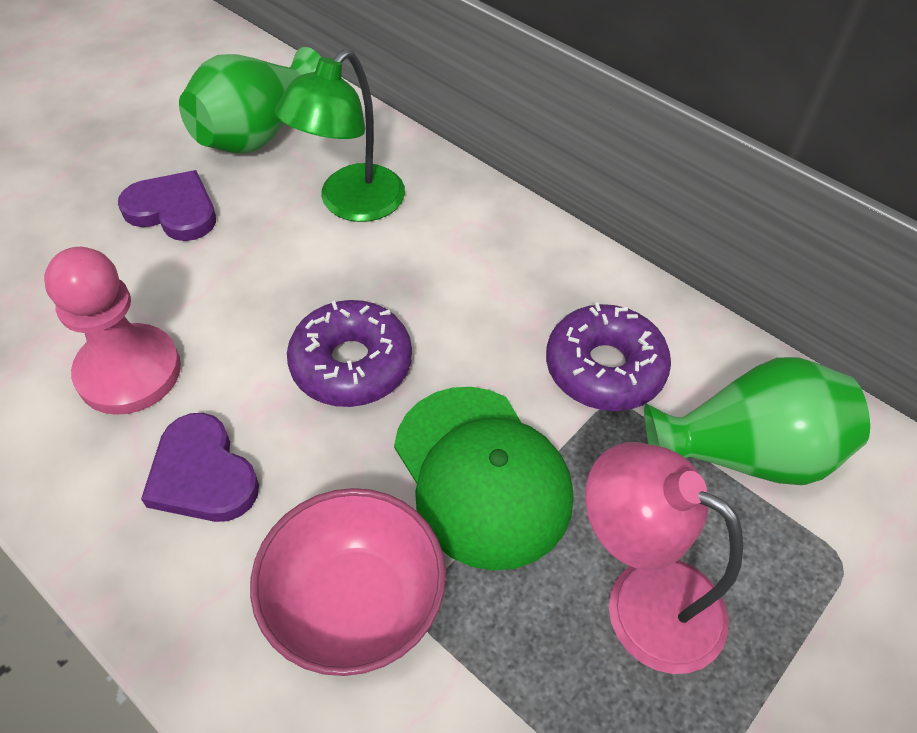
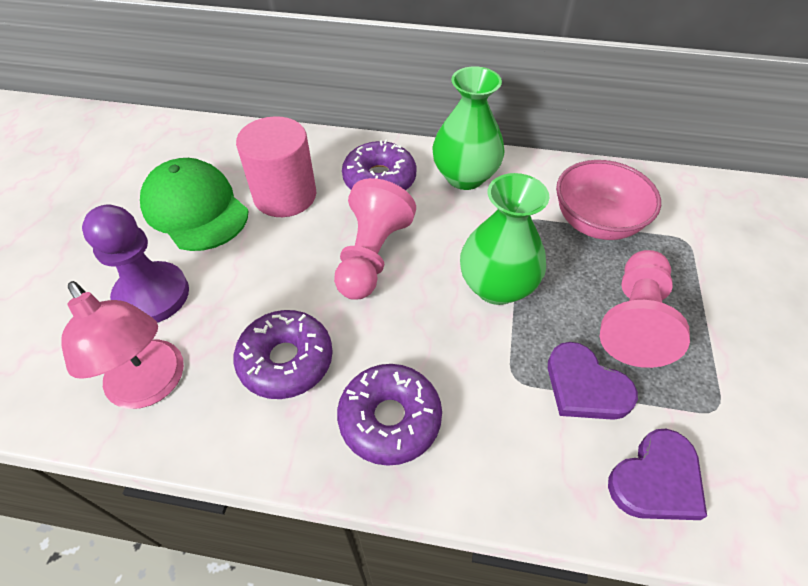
green lamp: [274,49,405,222] = 1 -> none = 0
pink cylinder: none = 0 -> [236,116,316,217] = 1
pink pawn: [44,247,181,415] = 1 -> [334,178,416,300] [600,250,690,368] = 2
purple donut: [287,300,412,407] [546,303,671,411] = 2 -> [234,310,333,399] [337,364,442,466] [342,139,416,190] = 3
purple pawn: none = 0 -> [82,204,189,323] = 1

